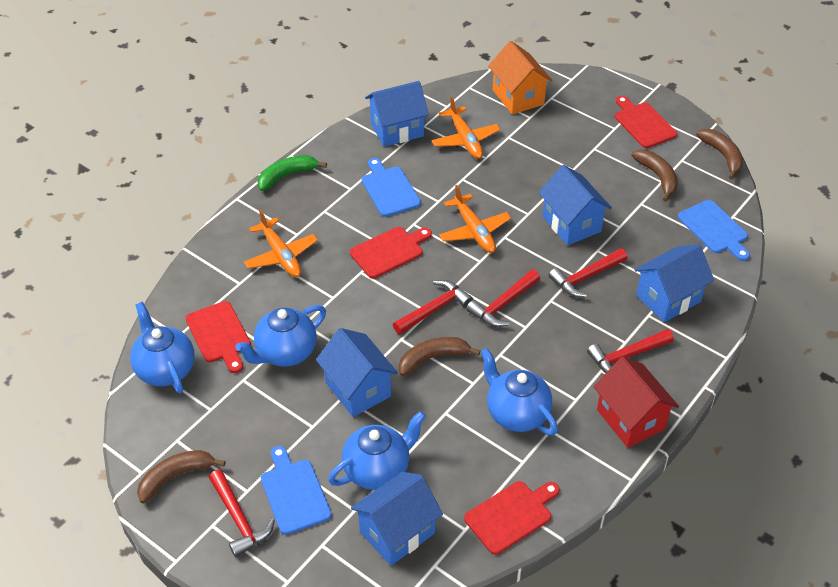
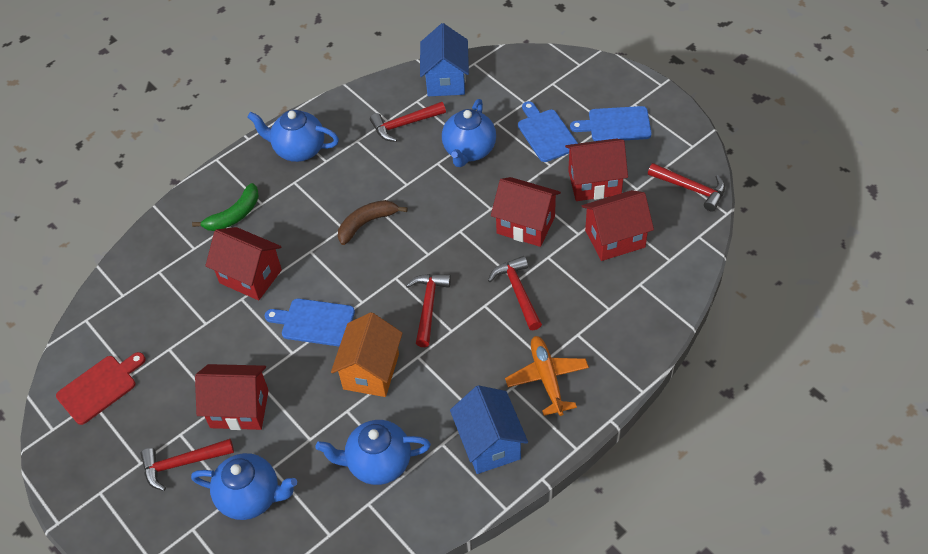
blue house: [316,328,398,417] [351,472,443,566] [365,81,429,147] [539,165,612,245] [635,244,714,322] = 5 -> [420,23,469,96] [450,385,528,474] = 2
brown banana: [137,450,226,503] [399,337,480,376] [631,150,678,202] [696,129,743,180] = 4 -> [338,200,408,245] = 1
orange plane: [244,209,318,277] [432,96,500,159] [439,185,511,253] = 3 -> [505,336,589,416] = 1
red cutting board: [186,301,251,373] [350,227,432,278] [464,481,560,555] [615,96,677,148] = 4 -> [56,352,145,425] = 1
red house: [594,357,679,448] = 1 -> [195,364,269,430] [205,227,282,300] [491,177,561,247] [565,139,628,201] [582,190,654,261] = 5

